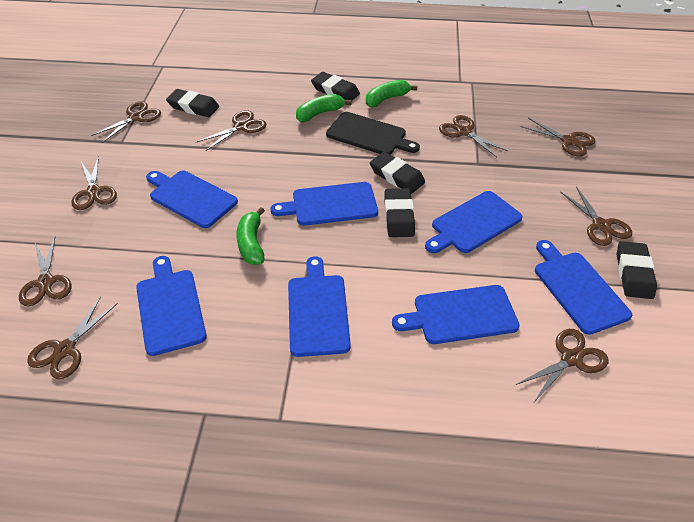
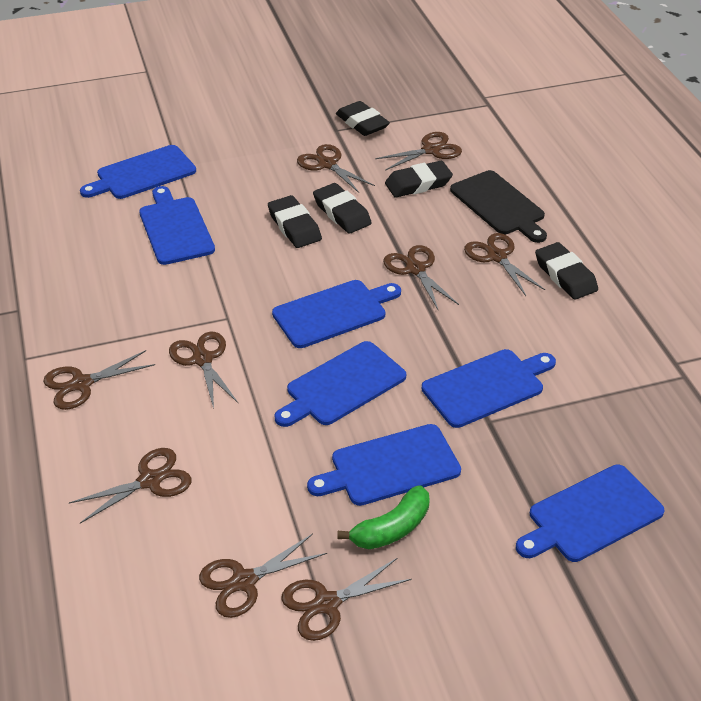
green banana: [236,207,265,265] [296,94,352,122] [366,80,417,107] = 3 -> [337,485,430,549] = 1

